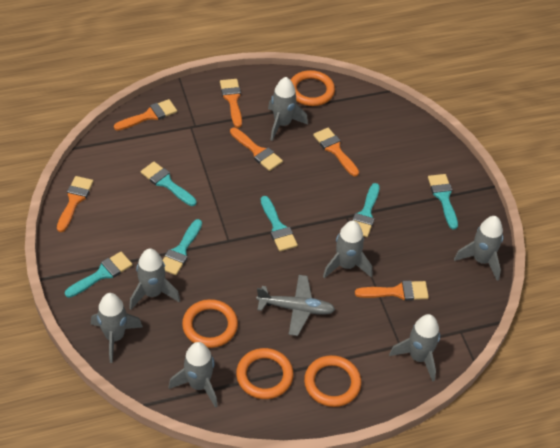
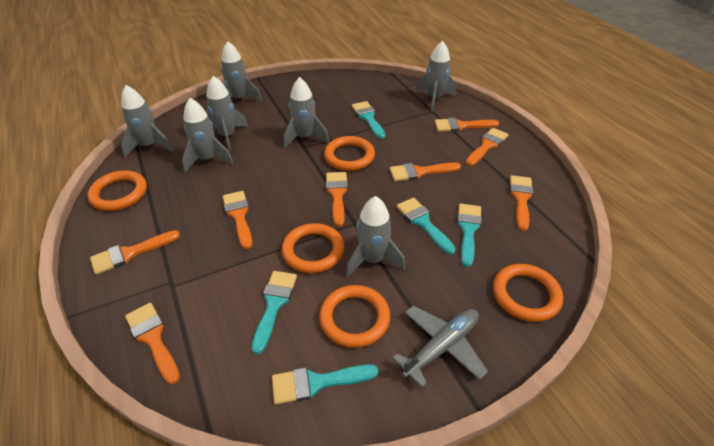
orange brush: [57,176,93,232] [114,99,177,131] [220,79,242,128] [230,128,283,171] [313,128,359,176] [355,280,429,301] = 6 -> [90,230,180,275] [125,303,180,384] [222,191,252,249] [326,172,348,227] [390,162,461,181] [434,118,499,132] [466,128,509,166] [510,175,533,231] = 8
orange ring: [182,299,238,348] [236,348,293,399] [291,70,335,106] [304,355,361,407] = 4 -> [87,171,147,211] [282,223,344,273] [319,285,390,348] [324,136,375,171] [493,264,563,322] = 5
turquoise brush: [65,252,133,298] [141,162,197,206] [162,219,202,275] [261,196,298,251] [352,183,380,237] [428,174,458,229] = 6 -> [251,271,297,354] [272,364,379,405] [352,101,385,139] [396,198,456,254] [457,204,482,267] = 5

